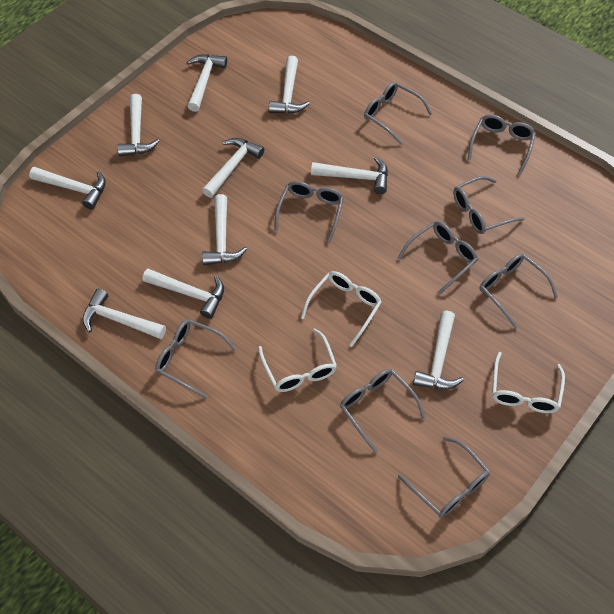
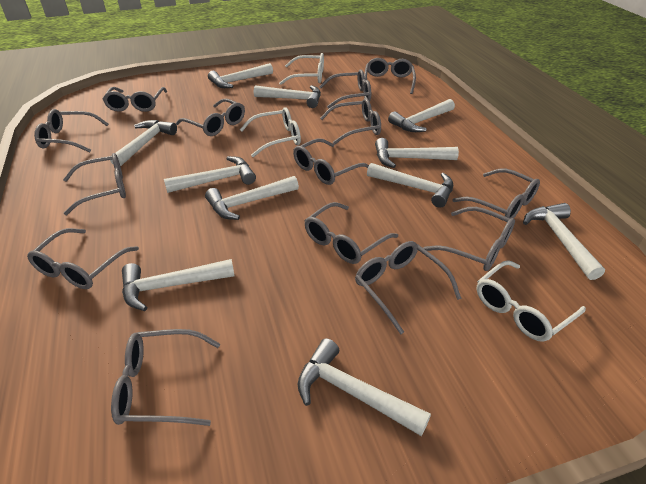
grey glasses: [155,319,236,398] [275,181,344,244] [340,369,426,453] [364,82,432,145] [398,221,478,295] [398,436,490,518] [453,176,525,234] [468,114,536,175] [479,253,558,329] = 9 -> [27,228,139,289] [34,109,109,152] [63,153,126,215] [103,87,167,112] [111,329,220,426] [176,98,245,136] [293,138,369,185] [304,202,398,264] [319,69,371,109] [320,98,381,145] [355,241,462,334] [364,58,416,94] [423,207,515,271] [453,169,540,219] = 14
white hammer: [29,167,106,210] [82,289,166,339] [117,94,160,156] [143,269,224,319] [187,54,227,112] [202,138,264,198] [202,194,247,265] [269,56,310,114] [311,157,388,194] [413,311,464,390] = 10 -> [110,120,177,166] [122,259,235,311] [164,156,256,193] [205,176,299,220] [208,63,273,88] [254,85,321,108] [298,338,431,436] [367,163,453,208] [375,138,459,168] [388,99,455,132] [523,203,605,280] = 11

